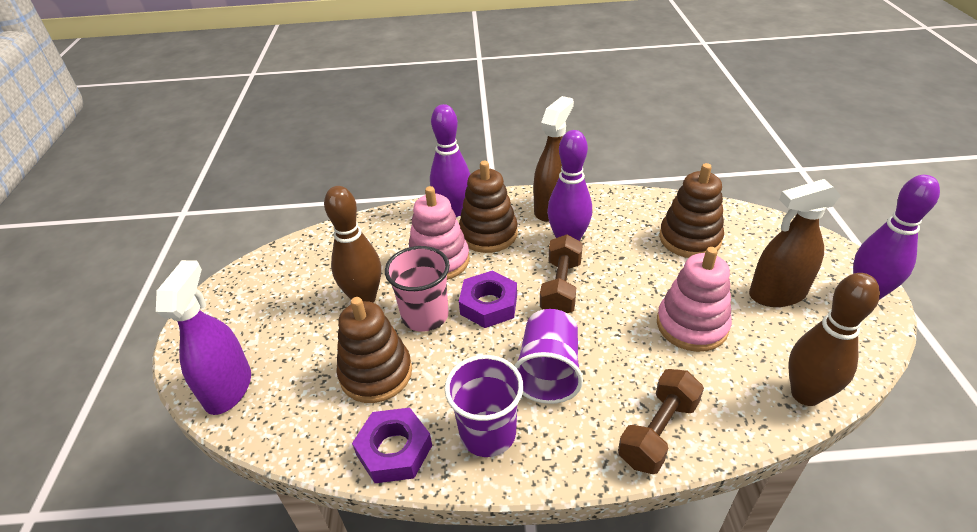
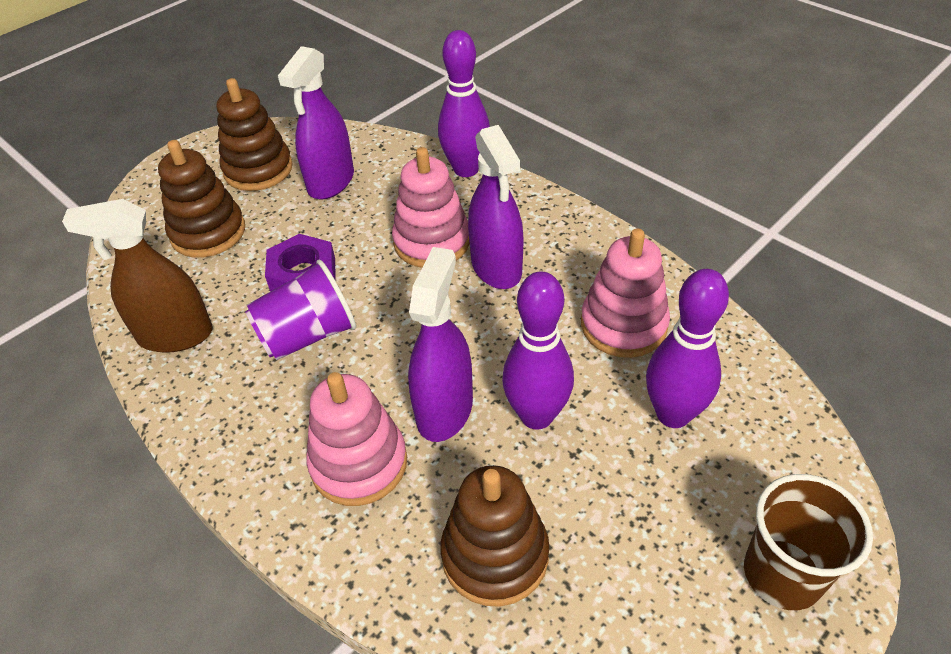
brown bowling pin: [324,186,381,302] [788,273,880,406] = 2 -> none = 0
brown cup: none = 0 -> [744,474,873,610] = 1
brown dumbbell: [540,234,583,313] [618,369,704,474] = 2 -> none = 0
brown spray bottle: [533,96,574,222] [749,179,841,307] = 2 -> [62,199,213,353] = 1
pink cup: [385,246,450,332] = 1 -> none = 0
pink stacking toy: [409,186,470,280] [657,247,732,352] = 2 -> [306,372,407,506] [392,147,470,268] [581,229,670,358] = 3
purple cup: [444,355,523,457] [514,309,583,404] = 2 -> [245,260,356,360] = 1
purple nut: [352,408,432,483] [459,271,517,328] = 2 -> [265,234,336,292] = 1
purple spray bottle: [156,260,251,415] = 1 -> [278,46,354,200] [408,247,473,442] [468,125,523,289] = 3

